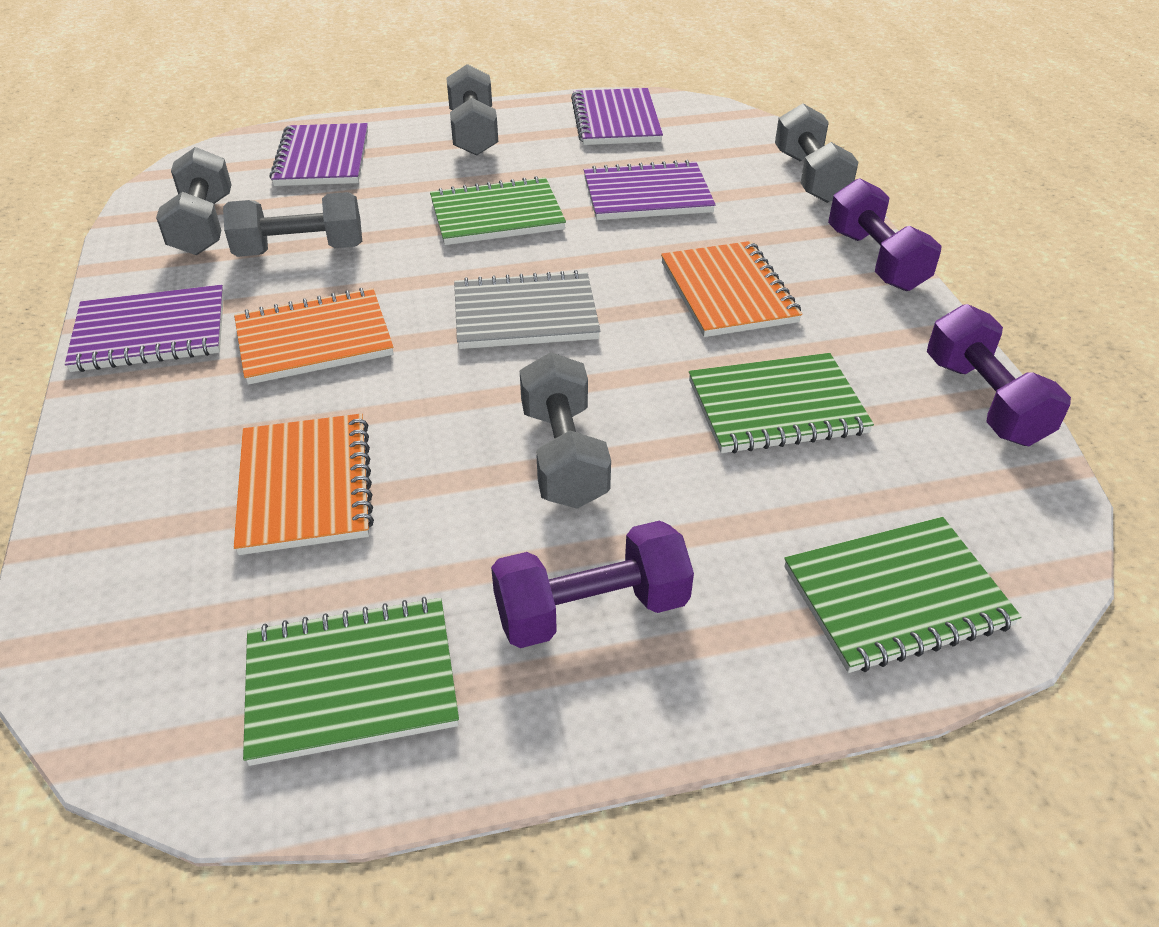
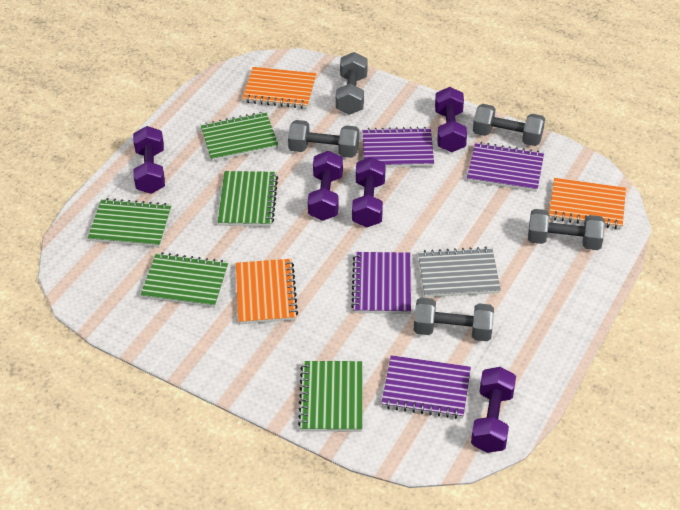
green notebook: [243,597,459,766] [430,176,566,245] [689,353,874,454] [784,517,1022,673] = 4 -> [88,198,172,247] [141,252,228,308] [201,112,278,161] [218,171,278,227] [298,361,363,432] = 5
purple dumbbell: [491,520,694,648] [828,178,942,291] [927,304,1071,446] = 3 -> [133,126,165,194] [308,151,343,221] [352,157,386,227] [435,87,467,152] [471,367,516,453] = 5

